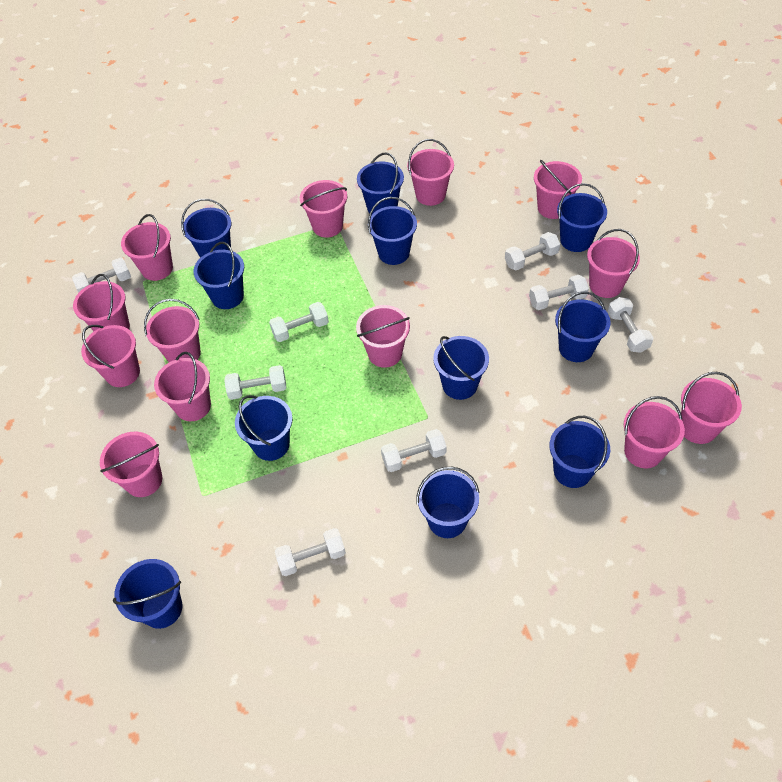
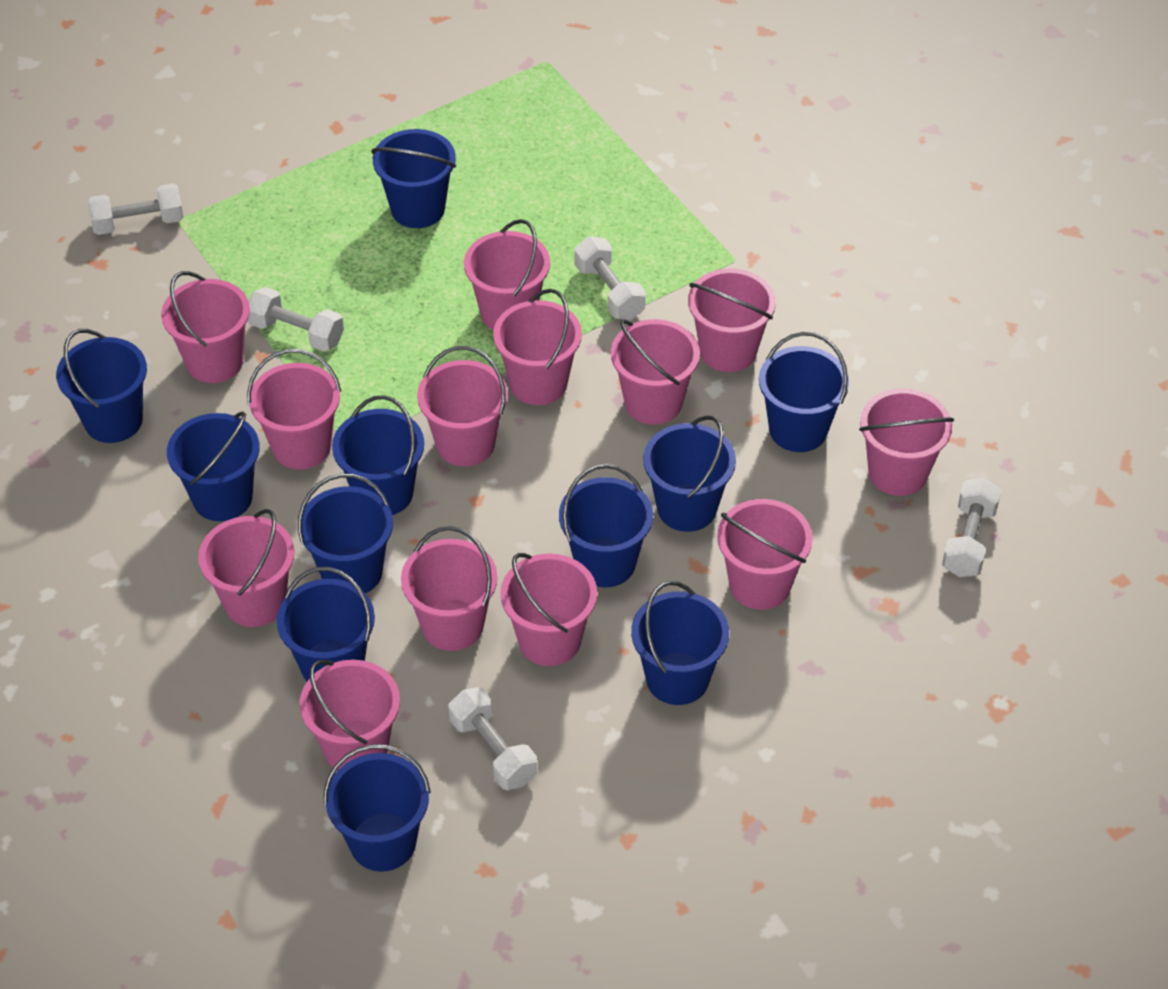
white dumbbell: [72,258,131,293] [224,365,286,400] [269,302,329,342] [275,528,346,576] [381,429,447,472] [505,232,560,270] [529,275,589,310] [608,297,654,353] = 8 -> [88,183,184,235] [248,287,344,352] [449,687,537,790] [574,237,646,320] [942,478,1001,577] = 5

